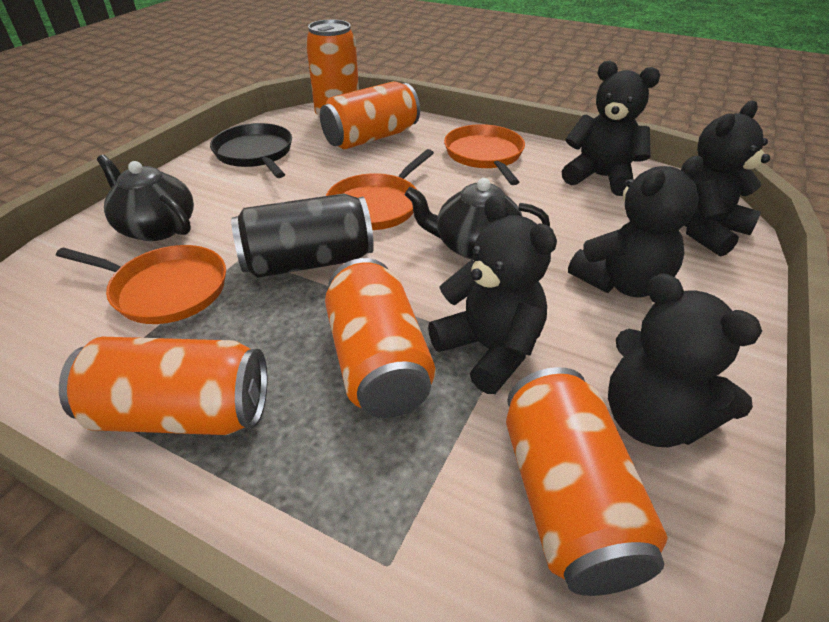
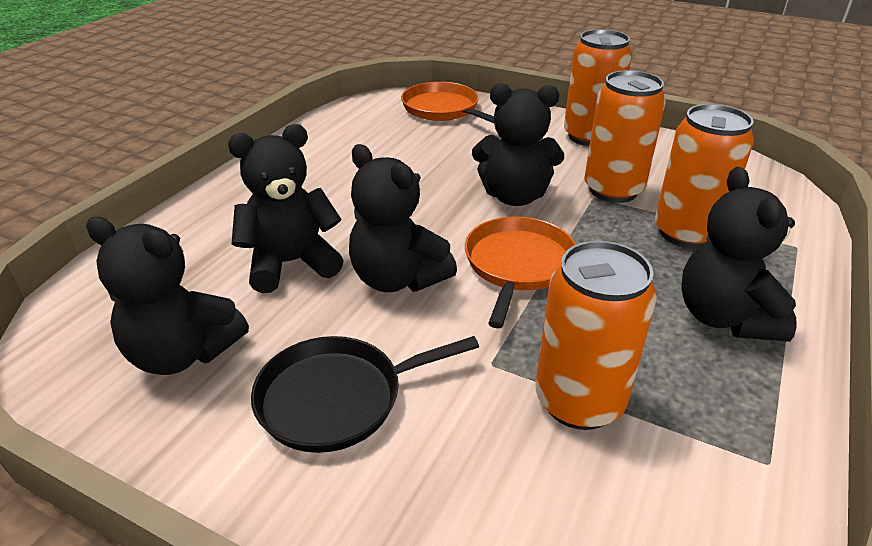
black can: [231,194,374,278] = 1 -> none = 0
black teapot: [97,155,194,241] [405,178,550,260] = 2 -> none = 0
orange can: [59,337,267,435] [306,19,359,116] [320,81,420,149] [325,258,436,418] [506,367,668,596] = 5 -> [536,241,656,430] [564,29,632,146] [584,70,666,203] [655,104,754,249] = 4
orange pan: [56,245,226,324] [326,149,434,230] [444,124,525,185] = 3 -> [401,82,494,123] [465,217,576,328] = 2

